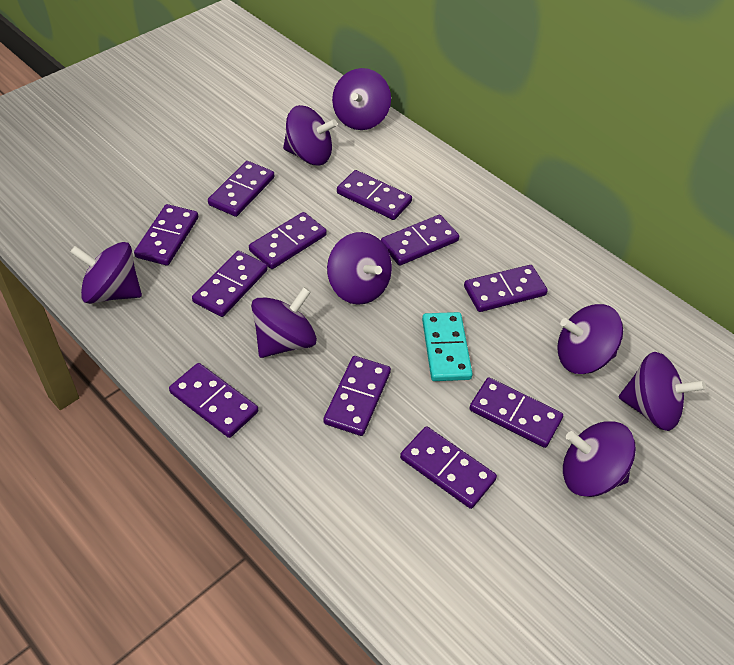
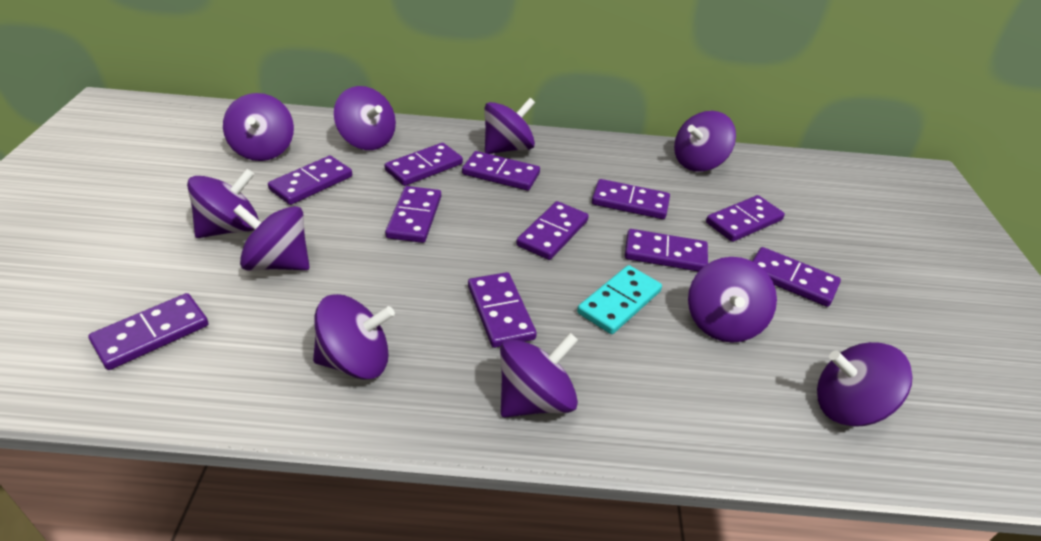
purple spinning top: [70,242,142,304] [251,287,317,358] [283,105,337,165] [327,232,392,305] [332,68,391,130] [557,304,623,374] [563,421,636,497] [619,352,706,431] = 8 -> [187,169,259,238] [223,93,294,161] [233,204,310,271] [313,294,395,380] [334,86,396,150] [484,98,535,154] [500,333,578,417] [674,111,736,172] [688,257,777,343] [817,342,913,427] = 10

